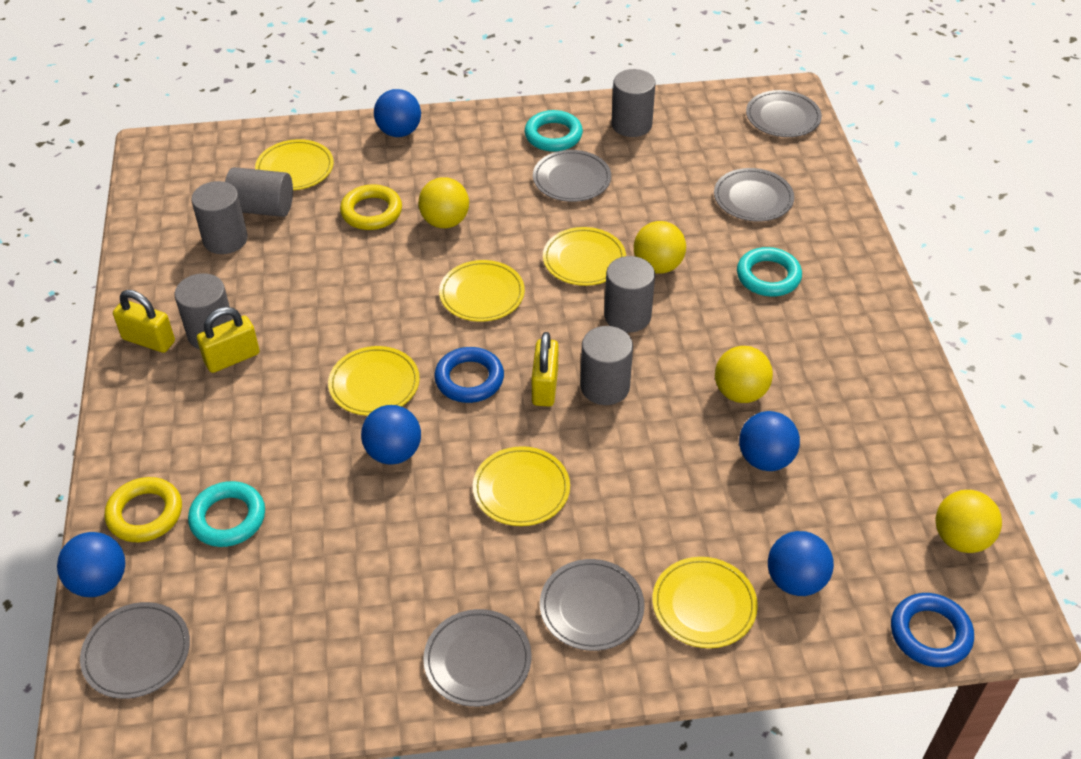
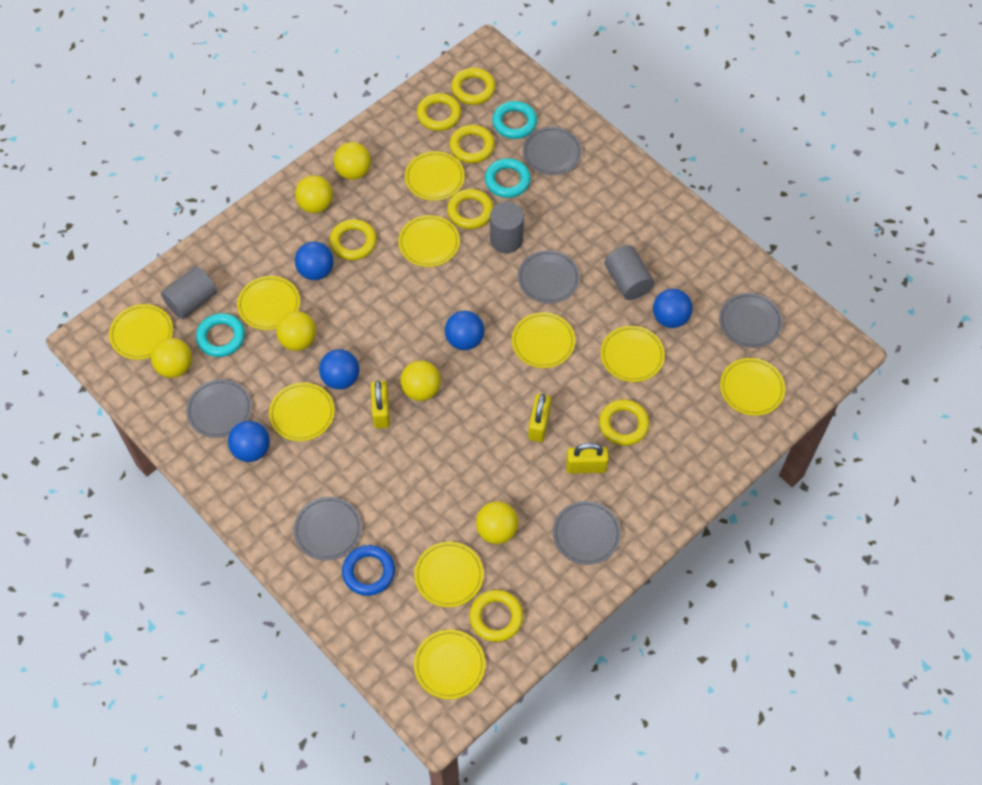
blue ring: [434,347,504,403] [891,593,974,667] = 2 -> [342,545,395,596] = 1
grey cylinder: [175,273,233,349] [191,181,248,254] [225,167,293,217] [580,326,633,405] [604,256,655,332] [611,69,656,137] = 6 -> [161,266,217,319] [490,202,524,253] [605,245,654,300] = 3
yellow ball: [418,177,469,228] [634,221,686,274] [715,346,773,403] [935,490,1002,553] = 4 -> [151,338,192,378] [276,311,316,351] [295,175,333,213] [334,142,371,180] [400,361,441,401] [476,501,518,544] = 6
yellow plate: [255,139,334,190] [328,346,420,416] [439,260,525,322] [473,446,570,526] [543,227,626,286] [653,557,758,648] = 6 -> [109,304,173,360] [237,276,300,330] [269,383,335,441] [398,215,460,267] [405,151,465,201] [414,542,484,607] [414,629,485,699] [512,312,575,368] [601,326,665,382] [720,358,785,416] = 10
yellow ring: [105,477,182,542] [340,184,402,230] = 2 -> [330,219,377,260] [417,93,461,131] [447,189,493,229] [449,125,495,163] [451,68,496,105] [469,590,523,642] [599,399,649,446] = 7

